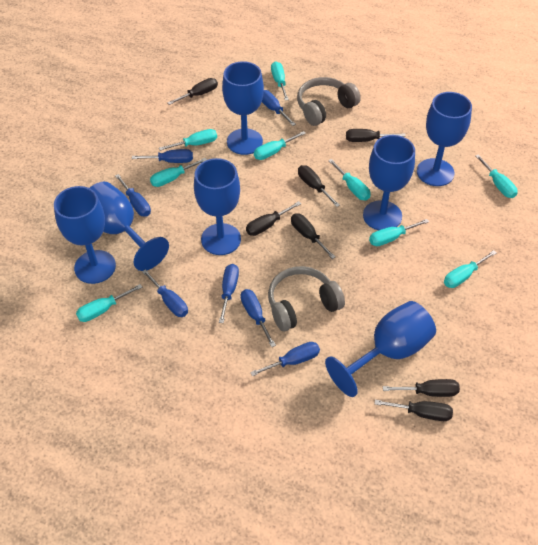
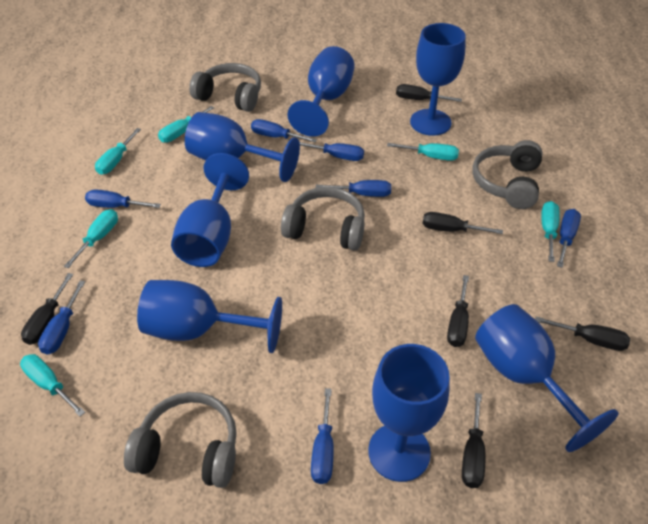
black screwdriver: [167,78,218,105] [246,201,301,236] [291,213,336,259] [298,165,340,207] [346,129,406,142] [375,400,453,421] [383,379,460,397] = 7 -> [21,273,73,345] [396,84,462,102] [423,212,503,234] [447,275,469,347] [462,393,485,488] [535,316,630,351] = 6
grey headphones: [268,266,345,331] [297,77,361,126] = 2 -> [124,392,237,488] [189,63,261,112] [281,187,365,251] [472,140,543,209] = 4
turquoise screwdriver: [76,284,142,322] [150,158,207,187] [159,129,217,151] [254,131,306,160] [271,61,289,101] [328,159,371,200] [369,219,429,246] [444,250,497,288] [475,154,517,198] = 9 -> [20,354,85,417] [64,209,118,268] [95,128,141,175] [158,106,214,143] [387,143,459,161] [541,201,560,262] = 6

